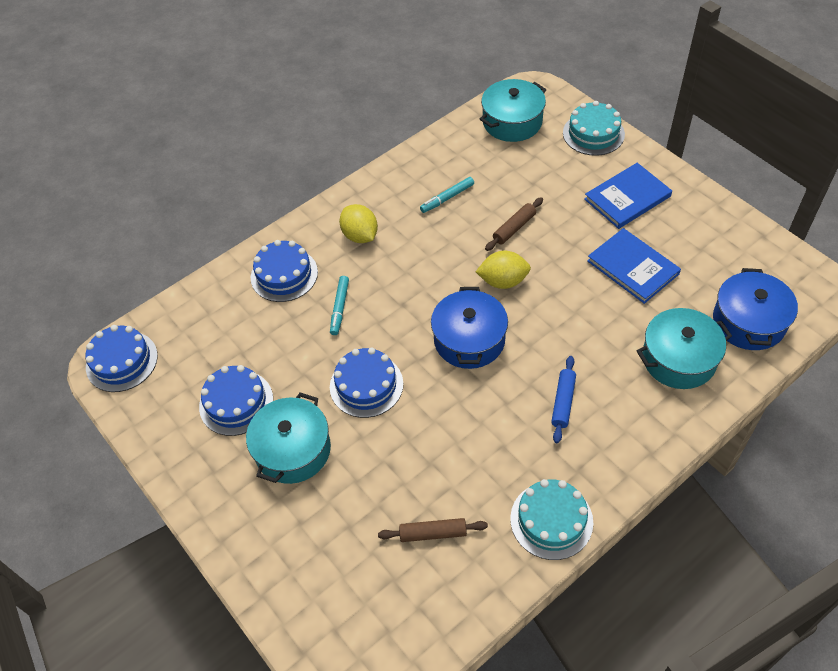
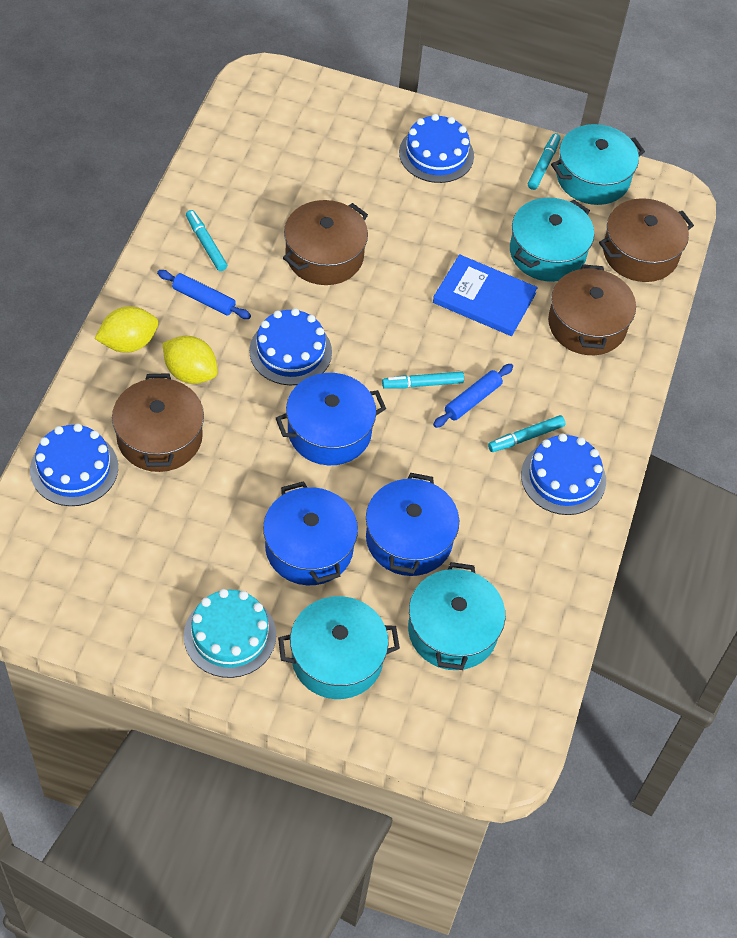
blue book: [584,163,672,229] [587,228,681,304] = 2 -> [433,254,538,336] = 1
blue pot: [431,287,508,369] [713,268,798,350] = 2 -> [263,481,358,585] [276,373,386,465] [366,473,459,576] = 3
blue rolling pin: [551,356,576,443] = 1 -> [157,270,251,319] [433,364,513,428] = 2
brown pot: none = 0 -> [112,373,204,472] [283,200,368,285] [548,264,636,355] [599,198,694,282] = 4
brown rolling pin: [378,518,488,542] [485,197,543,251] = 2 -> none = 0
turquoise cake: [510,479,593,560] [563,101,625,156] = 2 -> [184,589,276,678] = 1
turquoise marker: [330,276,349,335] [420,177,474,213] = 2 -> [186,210,227,271] [382,371,464,389] [488,415,565,452] [528,133,561,190] = 4
turquoise pot: [246,393,331,484] [480,79,546,142] [637,308,732,389] = 3 -> [278,596,400,699] [408,562,505,670] [510,198,594,282] [551,124,645,205] = 4

